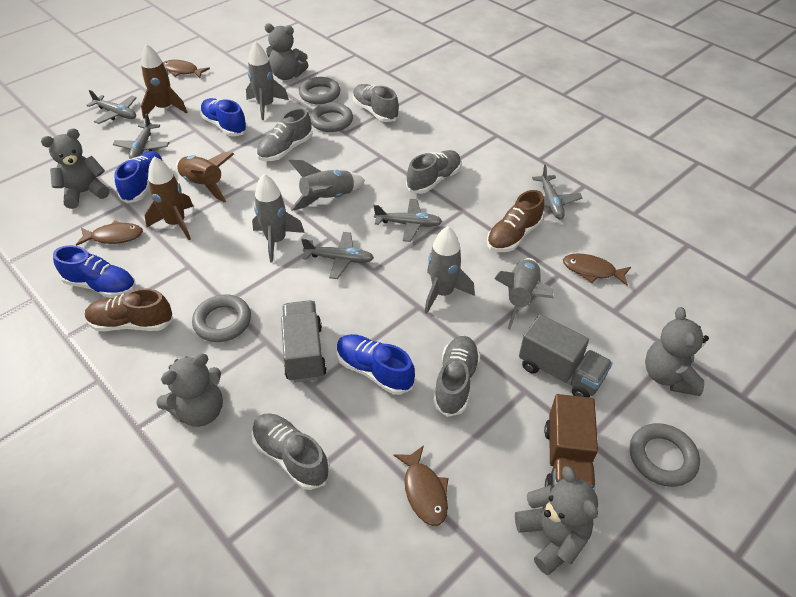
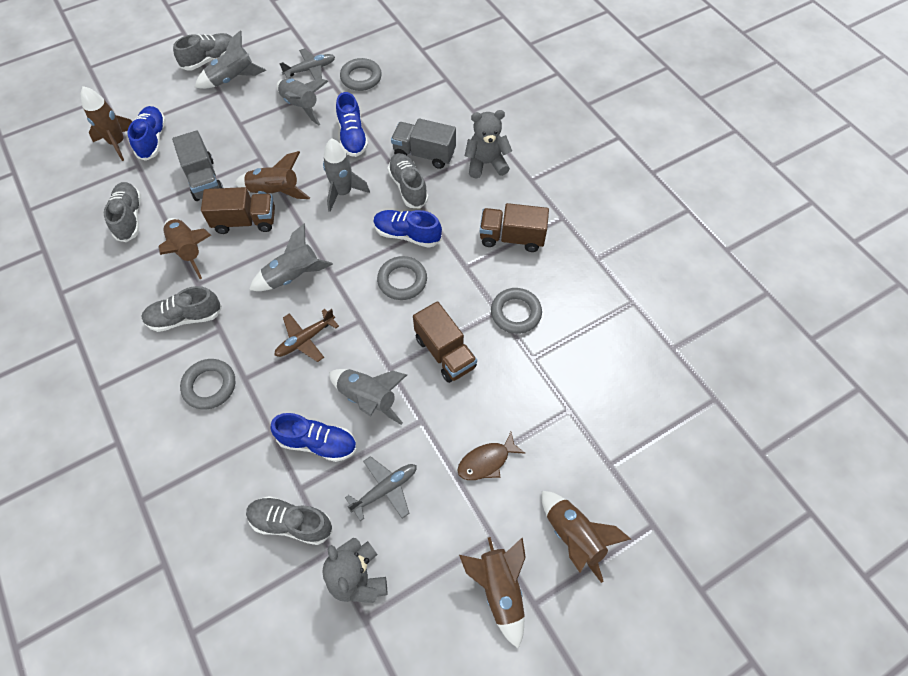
brown fish: [76,220,143,246] [163,60,210,78] [393,445,449,526] [563,253,631,286] = 4 -> [457,432,526,480] = 1
brown plane: none = 0 -> [274,309,339,362] = 1
brown rocket: [141,44,187,118] [145,157,194,240] [176,152,234,203] = 3 -> [81,86,132,161] [158,218,211,279] [234,151,310,199] [459,537,526,649] [542,491,631,583] = 5
brown shoe: [85,288,173,331] [487,190,544,252] = 2 -> none = 0
brown truck: [544,394,598,491] = 1 -> [201,187,275,234] [413,301,477,383] [480,203,549,252] = 3
grey plane: [87,90,137,124] [113,113,169,159] [301,232,374,279] [374,199,443,242] [532,165,582,219] = 5 -> [279,48,335,80] [345,456,417,521] = 2
grey teddy bear: [41,128,110,209] [156,354,223,427] [265,23,308,80] [515,466,598,575] [645,307,709,396] = 5 -> [322,538,387,603] [465,110,512,178] = 2

